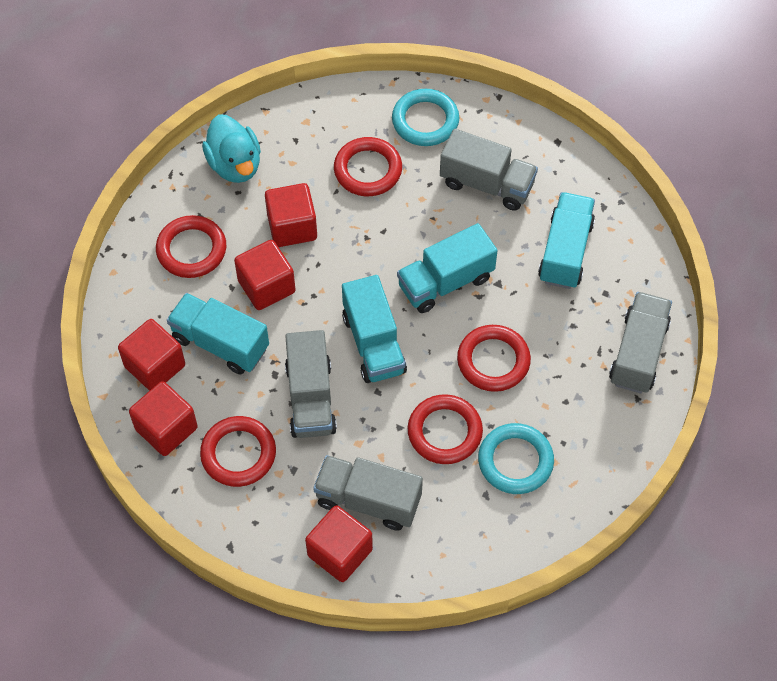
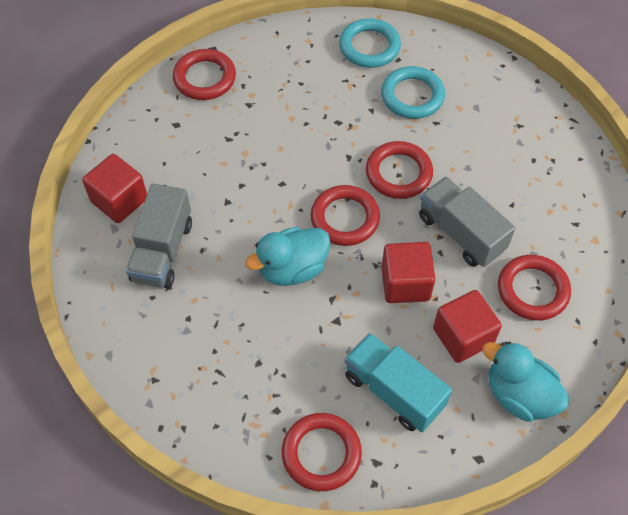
grey truck: [285,330,337,438] [313,455,423,531] [440,129,538,211] [609,292,672,393] = 4 -> [126,184,192,288] [419,177,515,267] = 2
red cube: [118,319,185,391] [129,381,198,456] [234,240,296,310] [265,183,317,247] [305,505,373,582] = 5 -> [82,154,147,223] [382,242,435,303] [433,290,502,363] = 3
turquoise duck: [202,115,261,183] = 1 -> [245,227,330,286] [482,341,569,422] = 2
turquoise truck: [167,293,269,375] [342,275,407,383] [397,223,498,313] [538,192,595,289] = 4 -> [345,333,452,432] = 1

